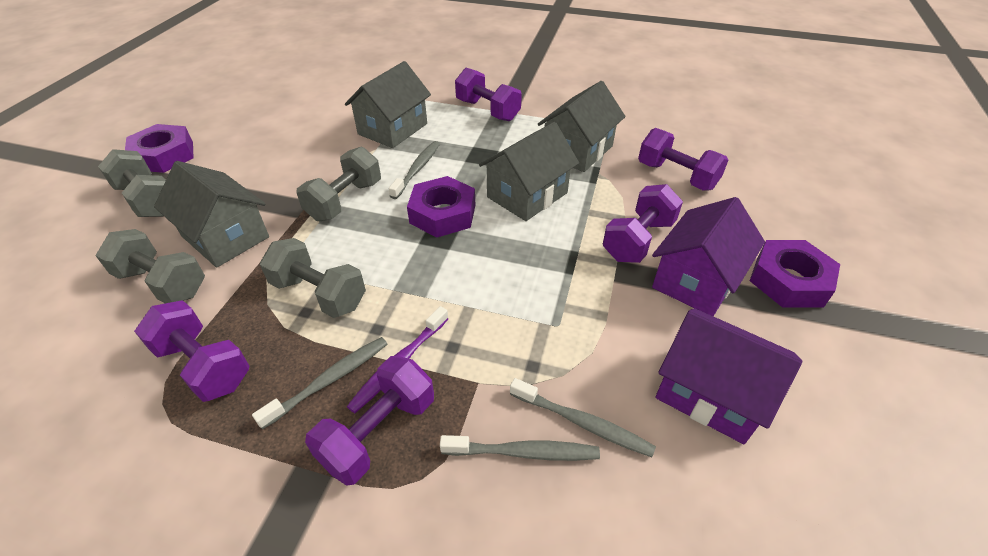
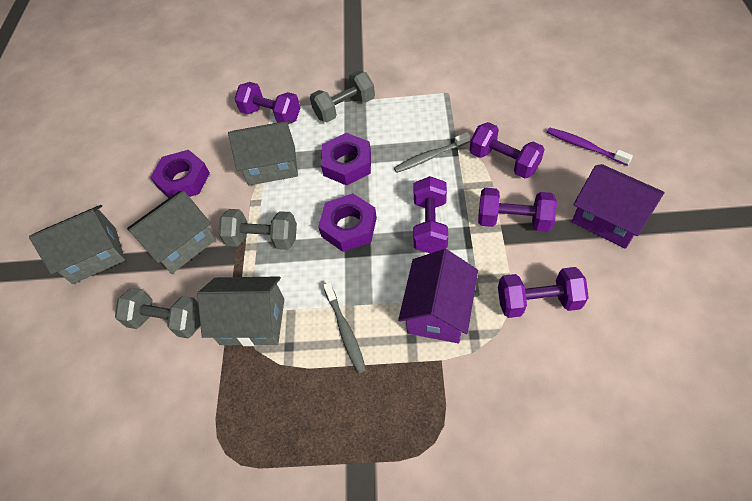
grey dumbbell: [95,229,205,303] [98,149,166,217] [260,238,366,318] [297,147,381,221] = 4 -> [115,287,200,338] [218,209,297,250] [310,71,375,122] = 3
grey toothbrush: [252,337,388,429] [389,141,440,199] [440,435,600,461] [510,378,656,457] = 4 -> [323,282,366,373] [394,132,470,173] = 2

